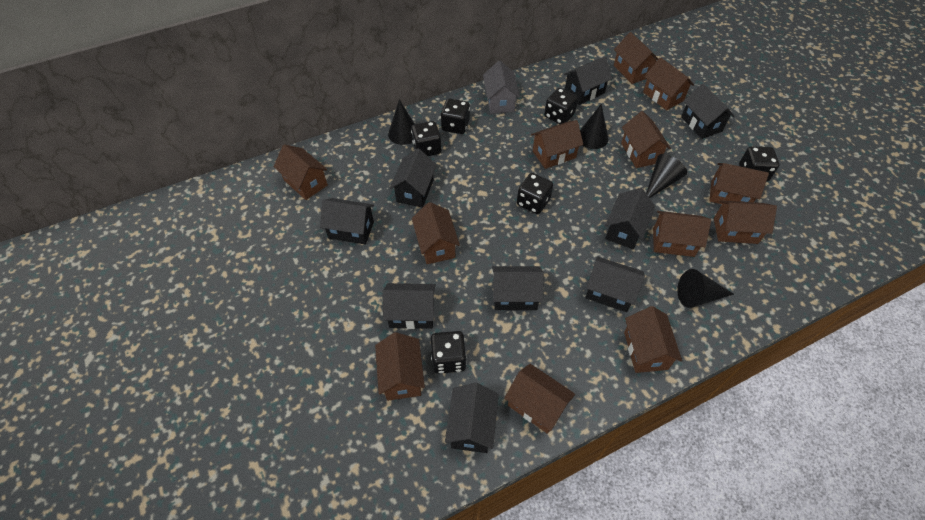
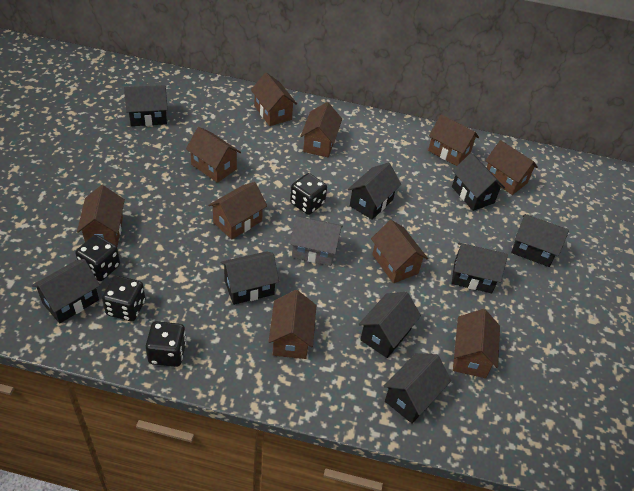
black cone: [388,99,415,145] [580,104,608,149] [646,154,687,198] [677,269,734,308] = 4 -> none = 0
black dice: [411,121,442,156] [431,331,466,374] [441,99,470,134] [517,173,553,214] [544,88,578,124] [739,147,779,182] = 6 -> [75,235,120,281] [102,275,145,321] [146,321,186,367] [290,173,327,215] = 4
brown house: [274,144,328,200] [375,332,425,401] [412,202,460,264] [504,364,575,434] [531,120,583,169] [614,32,658,84] [621,111,671,168] [624,306,682,373] [643,57,694,110] [653,211,711,257] [709,163,769,204] [714,200,777,244] = 12 -> [77,185,125,247] [186,127,241,183] [208,182,267,239] [251,72,297,126] [269,290,316,359] [301,102,342,157] [371,220,428,283] [428,115,479,166] [453,309,500,378] [485,140,538,195] = 10

